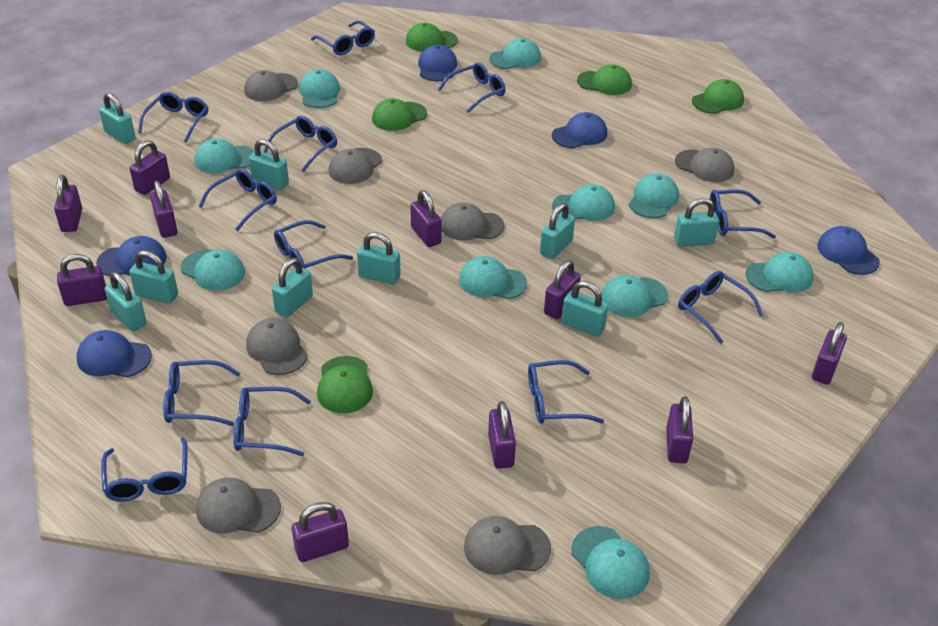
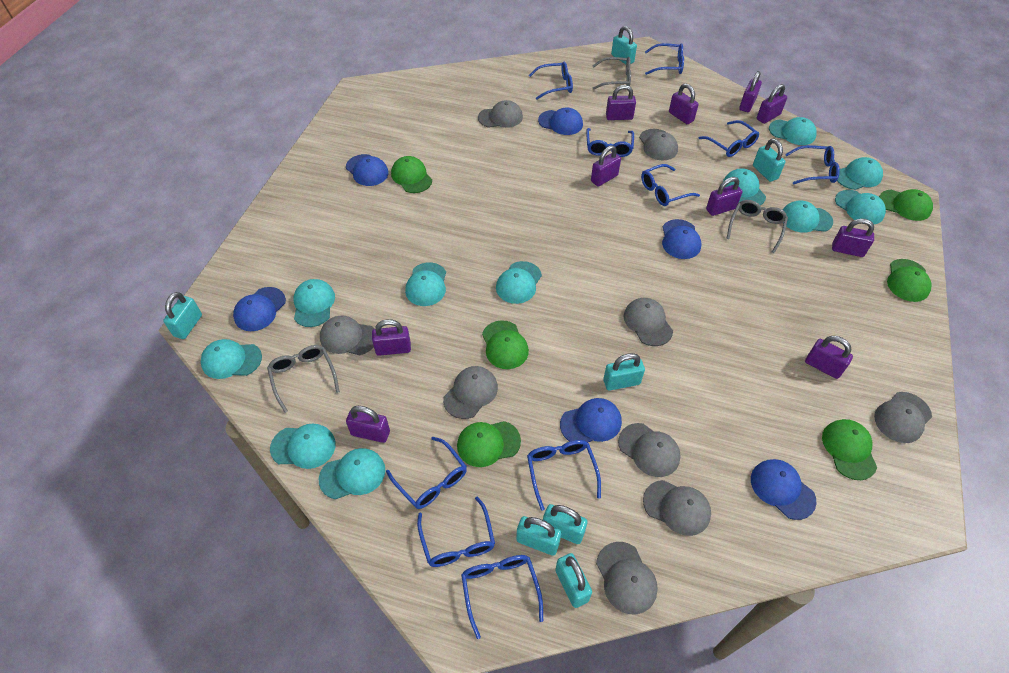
blue cap: [76,330,152,377] [96,236,167,276] [418,44,457,81] [552,112,607,148] [817,226,880,275] = 5 -> [233,287,286,331] [346,154,389,186] [538,108,583,135] [560,398,622,443] [662,219,701,259] [751,459,817,520] = 6
blue glasses: [101,438,188,502] [138,92,208,143] [163,360,241,426] [199,169,277,231] [233,387,311,456] [263,116,337,172] [274,220,353,269] [311,21,375,55] [438,62,506,113] [528,360,604,424] [678,271,764,344] [710,190,776,239] = 12 -> [386,437,467,509] [417,497,495,567] [461,555,543,639] [527,440,601,511] [528,62,573,99] [586,128,634,157] [641,164,700,206] [645,43,684,75] [699,120,759,157] [785,145,840,185] = 10
green cap: [317,356,373,413] [372,98,427,131] [406,23,458,51] [577,64,632,95] [692,79,744,114] = 5 -> [391,156,432,193] [457,421,521,467] [482,320,529,369] [822,419,877,480] [879,189,933,221] [887,259,931,302] = 6
grey cap: [196,478,281,533] [244,70,298,101] [246,318,308,375] [328,148,382,184] [441,203,505,240] [464,516,551,575] [675,148,734,182] = 7 -> [320,316,374,355] [443,366,498,419] [478,100,523,128] [596,542,658,614] [618,423,681,477] [624,298,673,346] [639,129,678,160] [643,480,711,536] [874,392,932,443] = 9
grey glasses: none = 0 -> [267,345,340,413] [593,57,631,90] [726,200,788,253] = 3
turquoise cap: [181,250,245,291] [194,139,255,173] [299,69,340,108] [459,256,527,299] [489,38,541,69] [552,184,615,221] [571,526,650,599] [601,275,668,317] [629,173,679,218] [746,252,813,292] = 10 -> [201,339,262,379] [270,424,336,469] [293,279,335,327] [319,448,385,499] [405,262,446,306] [496,261,542,304] [723,168,766,206] [769,117,817,145] [783,200,833,233] [835,190,886,224] [837,157,883,190] = 11
turquoise padlock: [99,93,136,144] [105,272,147,331] [129,250,178,304] [249,139,289,190] [272,258,313,317] [357,232,401,285] [540,203,575,259] [561,281,608,337] [674,198,719,247] = 9 -> [163,292,202,339] [516,516,562,556] [543,504,588,544] [555,553,592,608] [603,353,645,391] [611,26,637,64] [753,139,785,182] = 7

